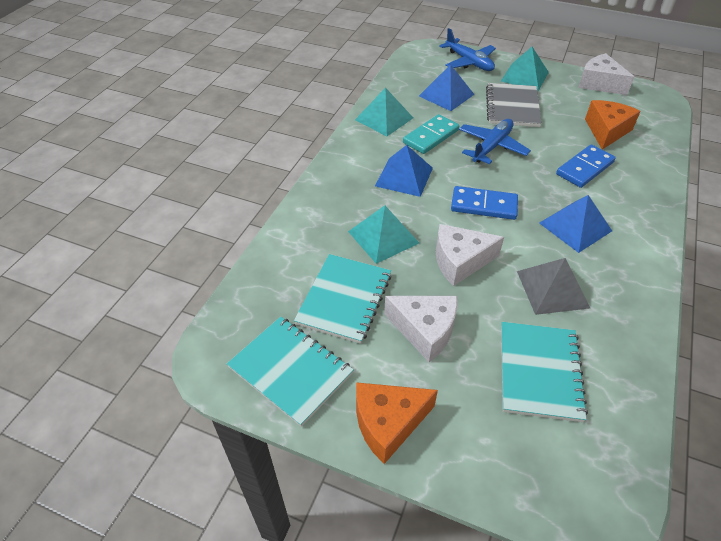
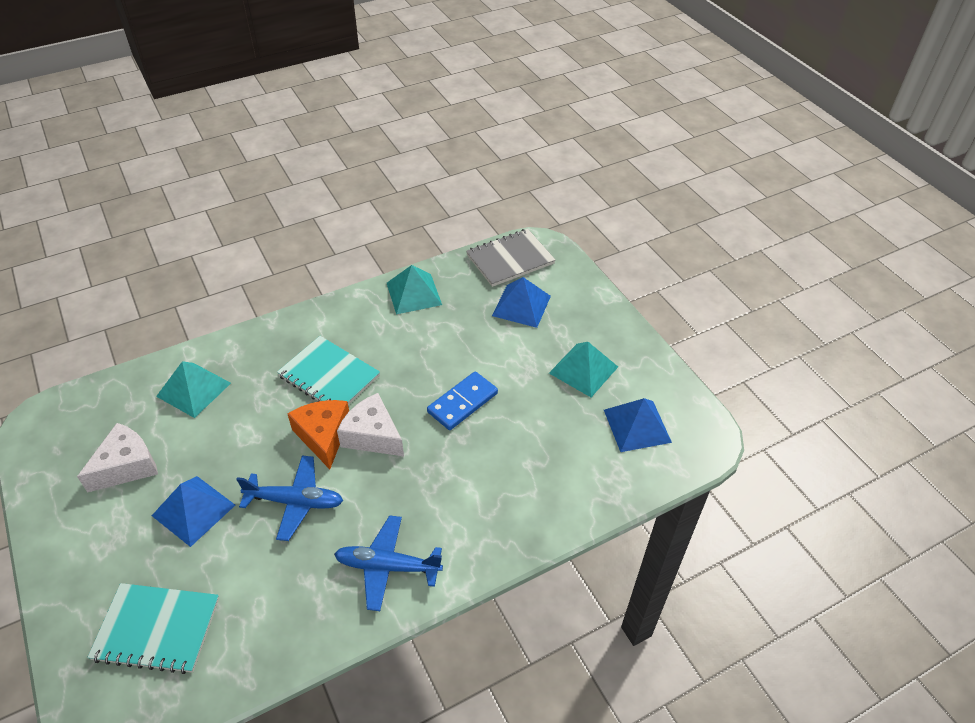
blue domino: [451,186,518,220] [556,145,616,188] = 2 -> [427,372,498,430] = 1
grey pyramid: [517,258,590,315] = 1 -> none = 0
orange cheese: [356,382,438,464] [585,100,641,150] = 2 -> [287,400,349,469] = 1
turquoise domino: [403,114,459,154] = 1 -> none = 0
turquoise notebook: [227,317,354,427] [294,254,392,344] [501,322,588,422] = 3 -> [87,583,219,674] [277,336,380,405] = 2
white cheese: [384,296,458,362] [436,224,504,286] [578,53,634,95] = 3 -> [77,423,158,492] [337,393,404,456] = 2

